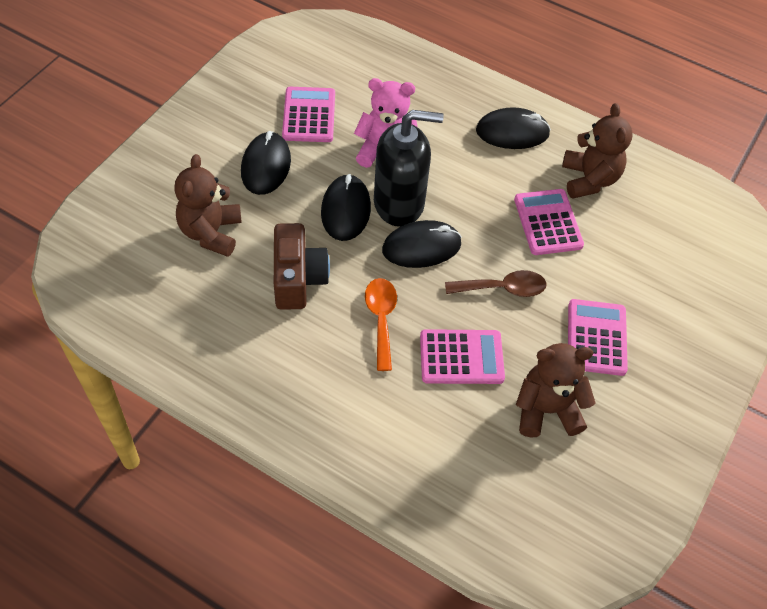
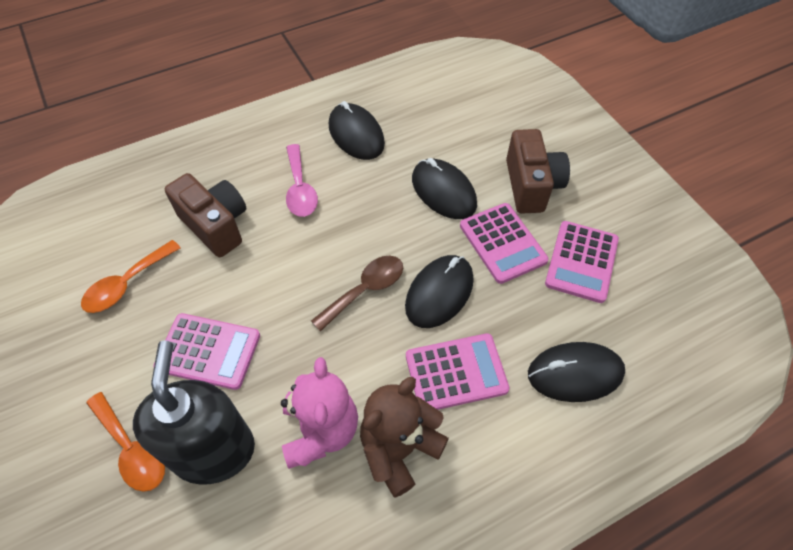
brown camera: [274,223,330,310] = 1 -> [165,173,246,257] [506,129,570,214] = 2
brown teddy bear: [174,154,242,257] [516,343,596,438] [562,103,633,199] = 3 -> [360,377,449,498] = 1
orange spoon: [365,278,397,371] = 1 -> [81,240,181,313] [86,392,165,492] = 2
pink spoon: none = 0 -> [286,144,318,217] = 1

